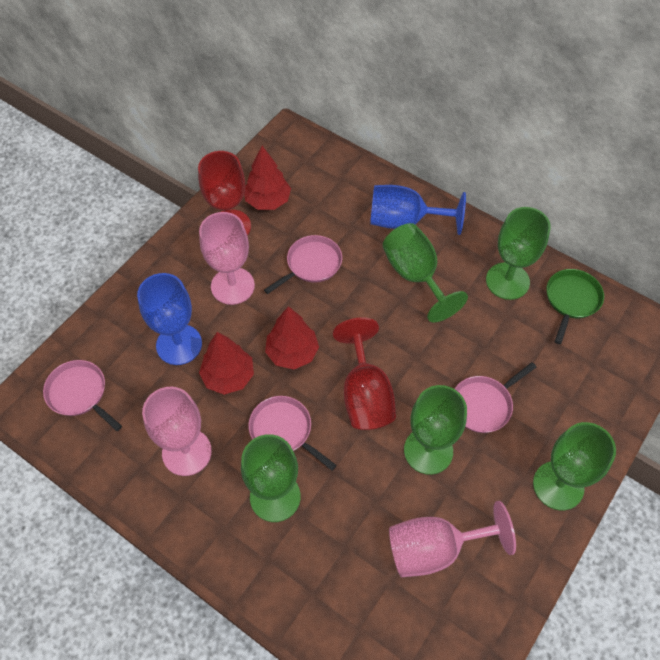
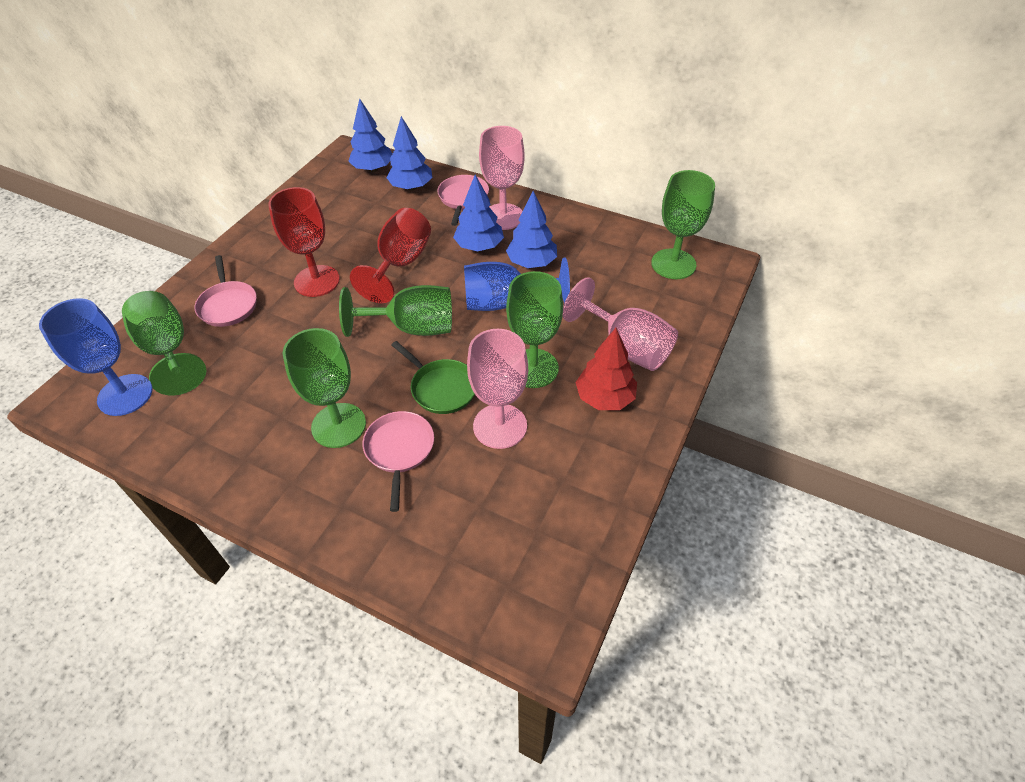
blue tree: none = 0 -> [348,98,392,172] [386,116,433,191] [453,175,504,251] [506,191,557,268] = 4
pink pan: [43,360,122,431] [249,396,337,471] [264,235,342,294] [455,362,536,433] = 4 -> [194,255,257,327] [362,411,434,512] [437,175,489,226] = 3
red tree: [199,332,254,395] [244,146,291,210] [265,306,319,369] = 3 -> [575,328,637,410] = 1

